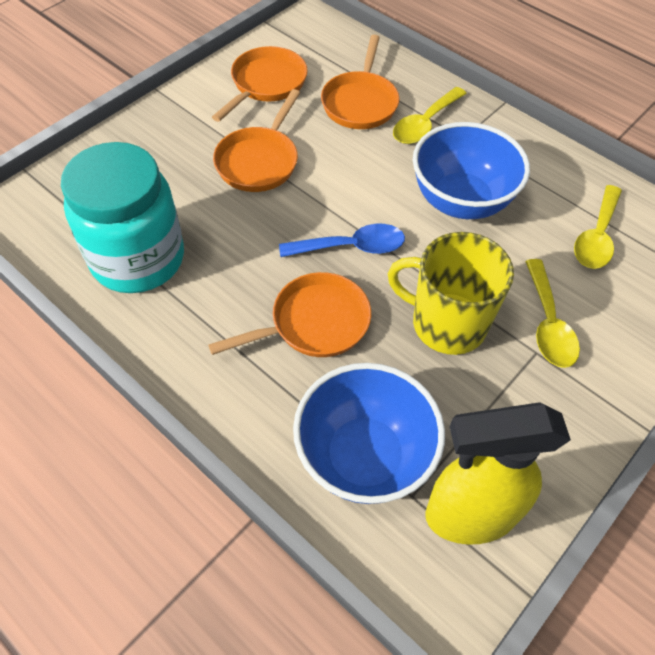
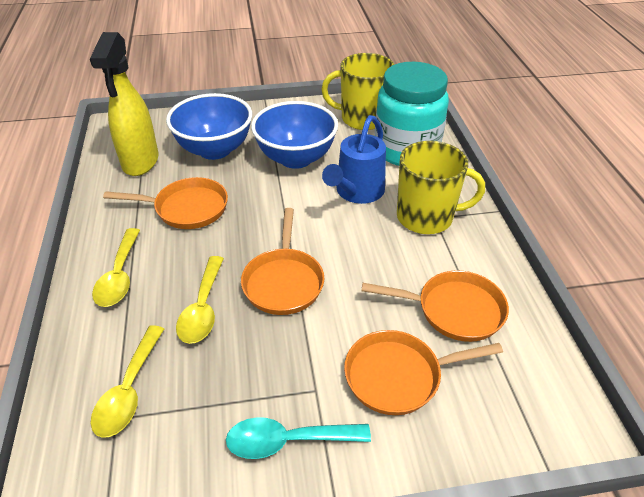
blue spoon: [279,224,405,257] = 1 -> none = 0
blue watering can: none = 0 -> [322,115,386,204] = 1
turquoise spoon: none = 0 -> [226,417,371,459] = 1
yellow mug: [388,232,514,355] = 1 -> [321,53,395,130] [397,141,485,234] = 2

